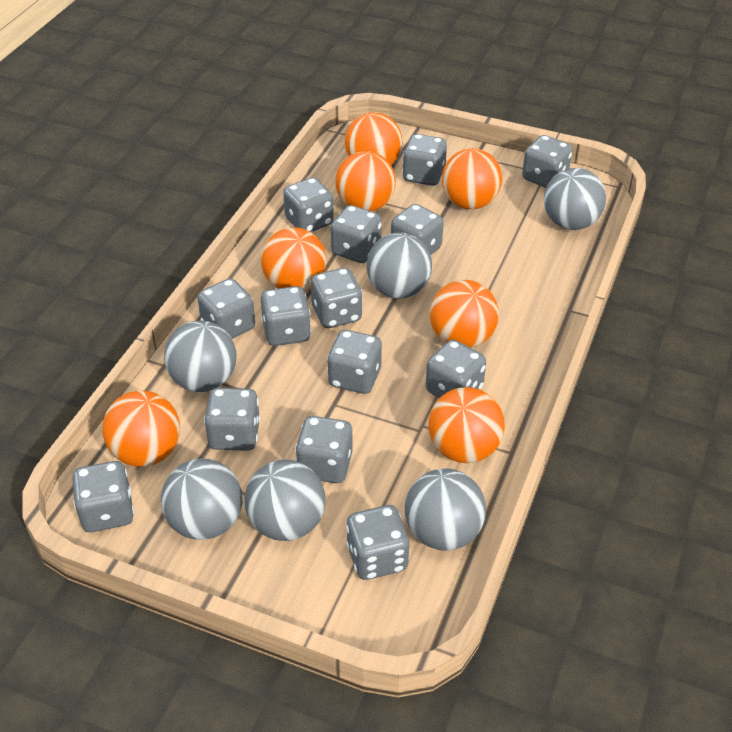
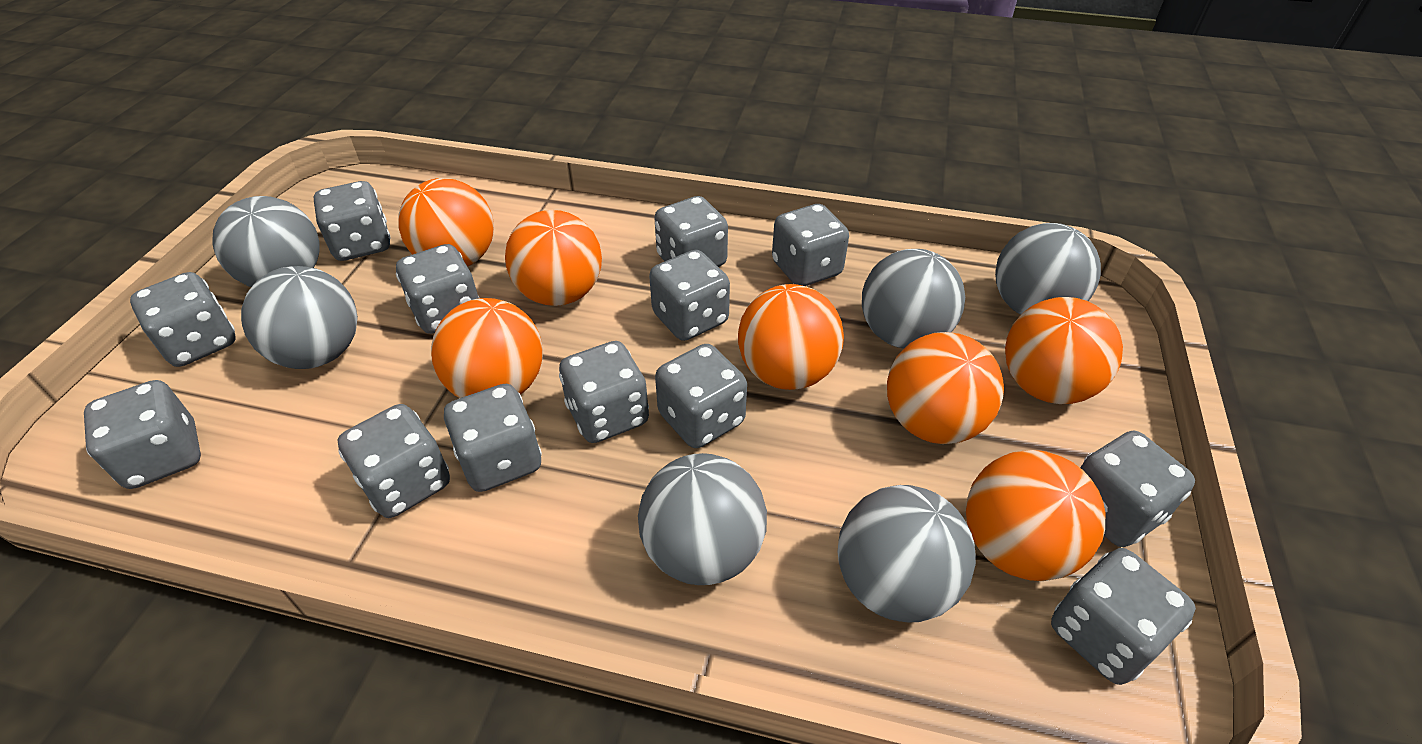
grey dice: [72,461,134,532] [197,278,255,339] [204,388,260,451] [261,286,311,346] [283,177,334,232] [295,416,353,483] [311,268,363,328] [327,330,382,394] [331,205,382,263] [346,505,409,580] [391,204,443,255] [402,134,447,186] [426,340,486,398] [522,135,572,188] = 14 -> [84,380,201,489] [130,272,236,367] [314,181,391,261] [337,404,450,518] [396,244,479,334] [444,384,542,492] [559,341,649,443] [649,250,730,341] [654,196,728,267] [655,344,747,448] [772,204,849,286] [1051,548,1196,685] [1081,431,1195,547] = 13

